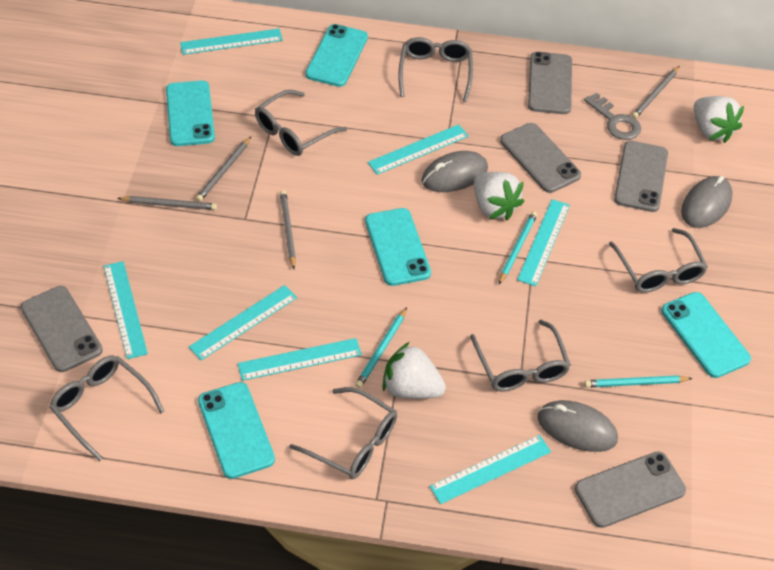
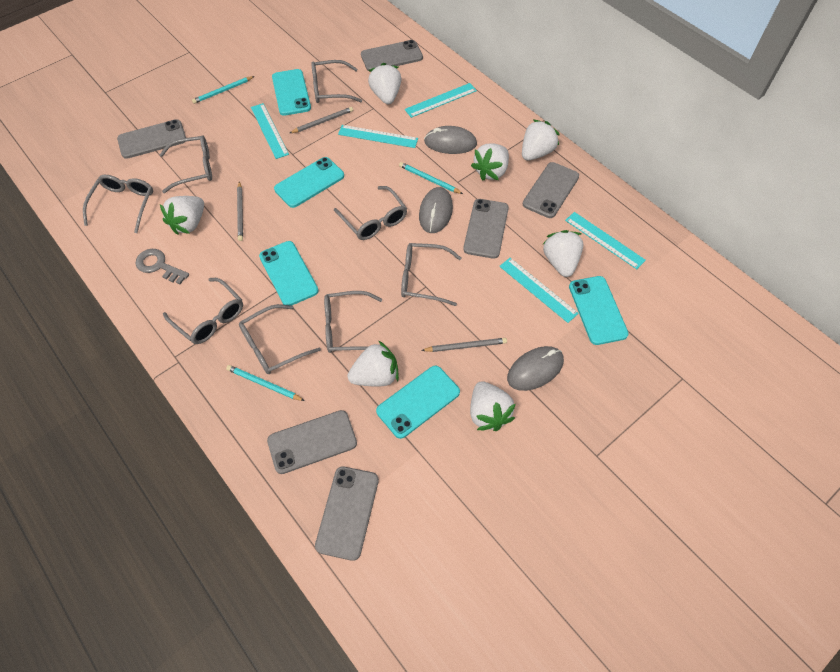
grey glasses: [49,355,164,461] [255,90,347,156] [289,387,397,479] [398,37,473,102] [470,320,571,391] [609,228,708,293] = 6 -> [83,175,153,233] [159,135,212,193] [163,278,243,344] [239,304,321,374] [311,60,362,103] [324,291,382,353] [334,186,407,240] [401,243,462,306] = 8
grey pencil: [117,196,217,210] [196,137,251,202] [280,190,296,269] [632,66,680,118] = 4 -> [237,181,243,241] [290,107,353,133] [421,338,507,352] = 3
grey phone: [21,286,103,372] [500,123,581,193] [528,52,572,114] [575,451,686,528] [614,141,668,212] = 5 -> [117,120,186,159] [267,410,357,474] [315,466,379,561] [361,40,423,71] [463,199,509,259] [523,162,579,218] = 6
turquoise ruler: [104,261,148,359] [180,29,283,55] [189,285,297,360] [238,338,362,381] [368,124,469,175] [429,435,551,504] [517,199,570,286] = 7 -> [251,103,289,159] [338,125,418,148] [405,83,477,118] [499,258,579,323] [565,212,646,269] = 5
white strawberry: [382,342,446,399] [474,172,524,220] [694,96,744,143] = 3 -> [160,196,204,235] [348,341,399,386] [368,63,401,104] [470,382,515,431] [471,144,509,181] [522,120,560,161] [542,230,583,277] = 7

